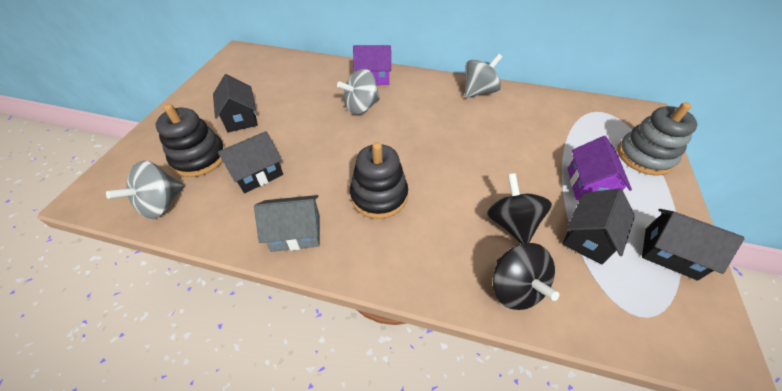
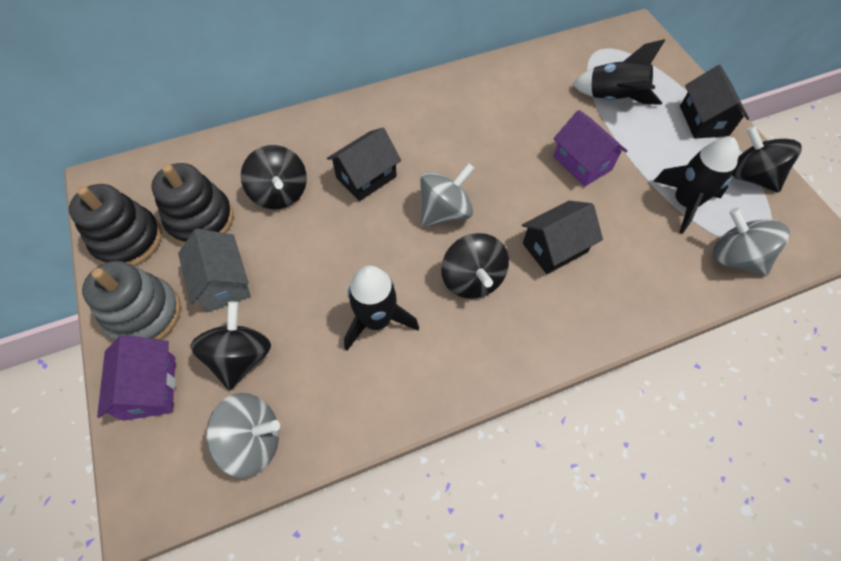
black house: [213,74,258,132] [218,131,283,194] [562,188,635,264] [642,209,744,281] = 4 -> [327,128,401,201] [522,201,603,274] [680,65,749,139] = 3
black rocket: none = 0 -> [344,266,419,350] [572,39,665,105] [654,137,739,234] = 3
black spinning top: [487,173,552,244] [493,243,559,310] = 2 -> [190,301,271,390] [241,145,307,209] [441,233,509,299] [732,125,802,192] = 4

